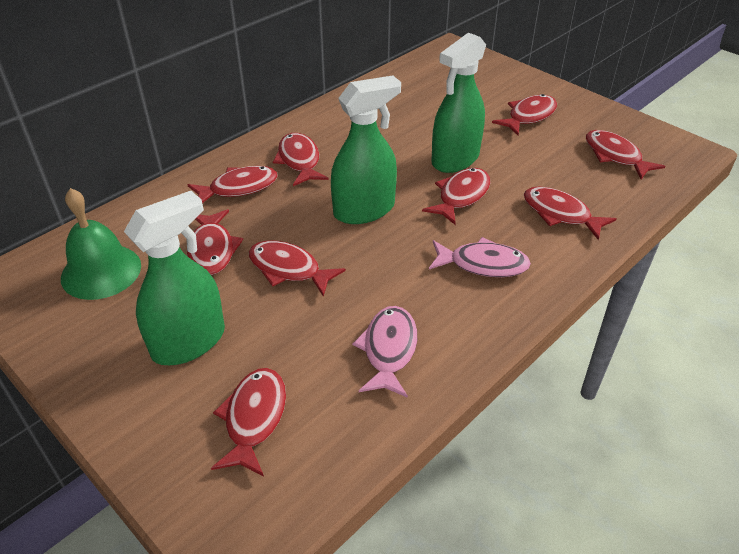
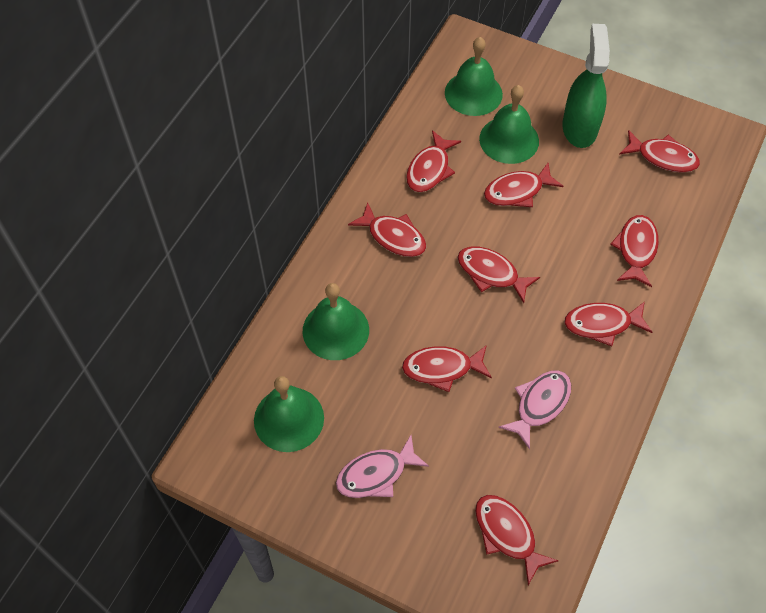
green bell: [61,188,141,300] = 1 -> [254,376,324,452] [302,283,369,360] [445,37,503,116] [479,85,539,164] = 4
green spray bottle: [124,191,225,365] [331,75,401,224] [431,32,486,173] = 3 -> [562,24,610,148] = 1

